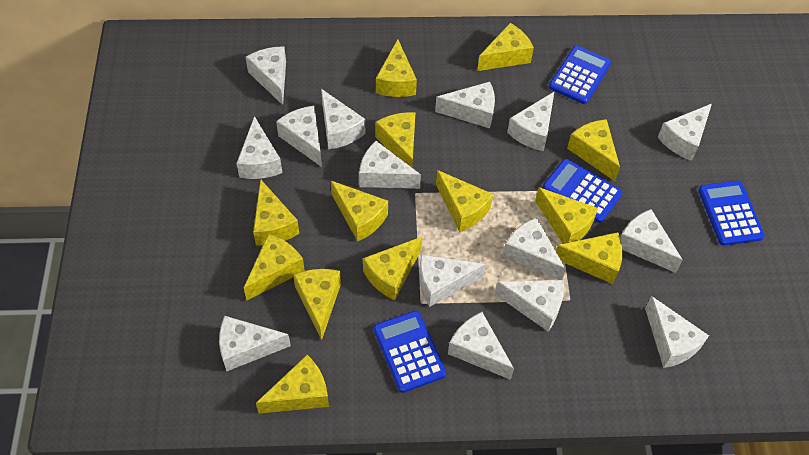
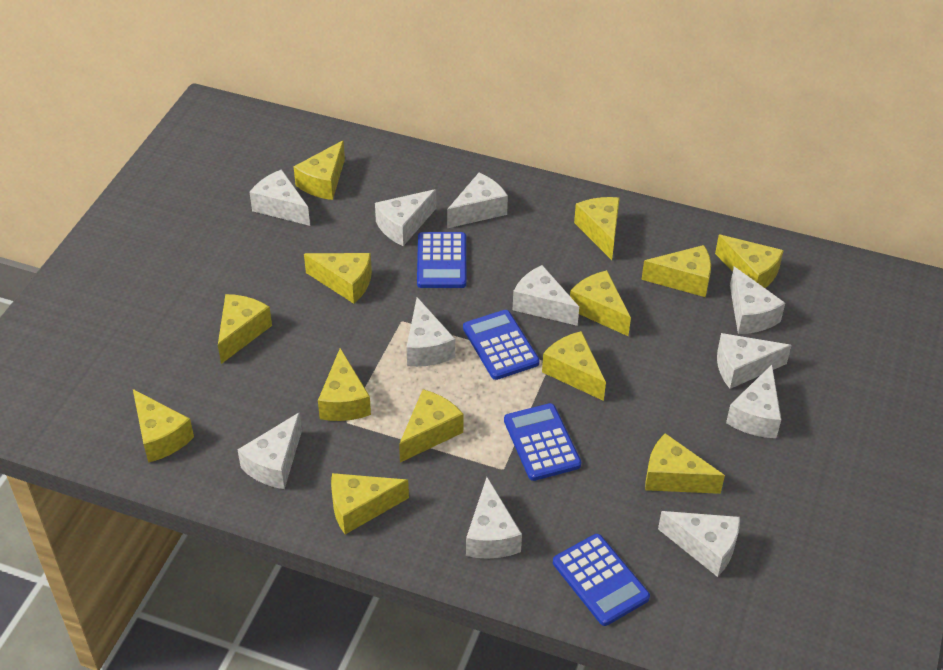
white cheese: [219,316,291,371] [236,116,282,179] [245,46,286,105] [276,106,322,167] [321,89,365,149] [359,141,421,189] [419,254,486,307] [435,82,495,128] [448,312,514,380] [495,280,564,332] [502,217,566,280] [507,92,554,151] [620,209,683,273] [645,296,709,368] [658,104,712,161] = 15 -> [237,412,302,489] [249,169,310,226] [375,189,436,246] [406,297,455,367] [447,173,508,228] [466,477,522,559] [513,265,579,326] [658,511,740,577] [717,333,792,389] [726,365,781,438] [730,267,785,334] = 11

